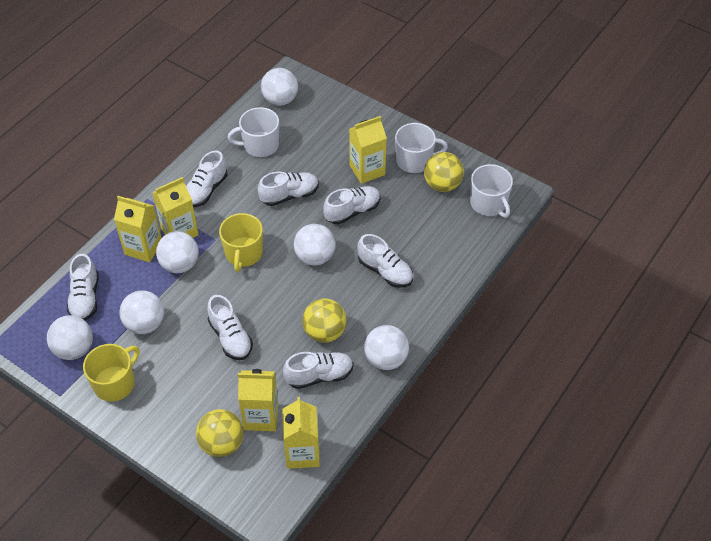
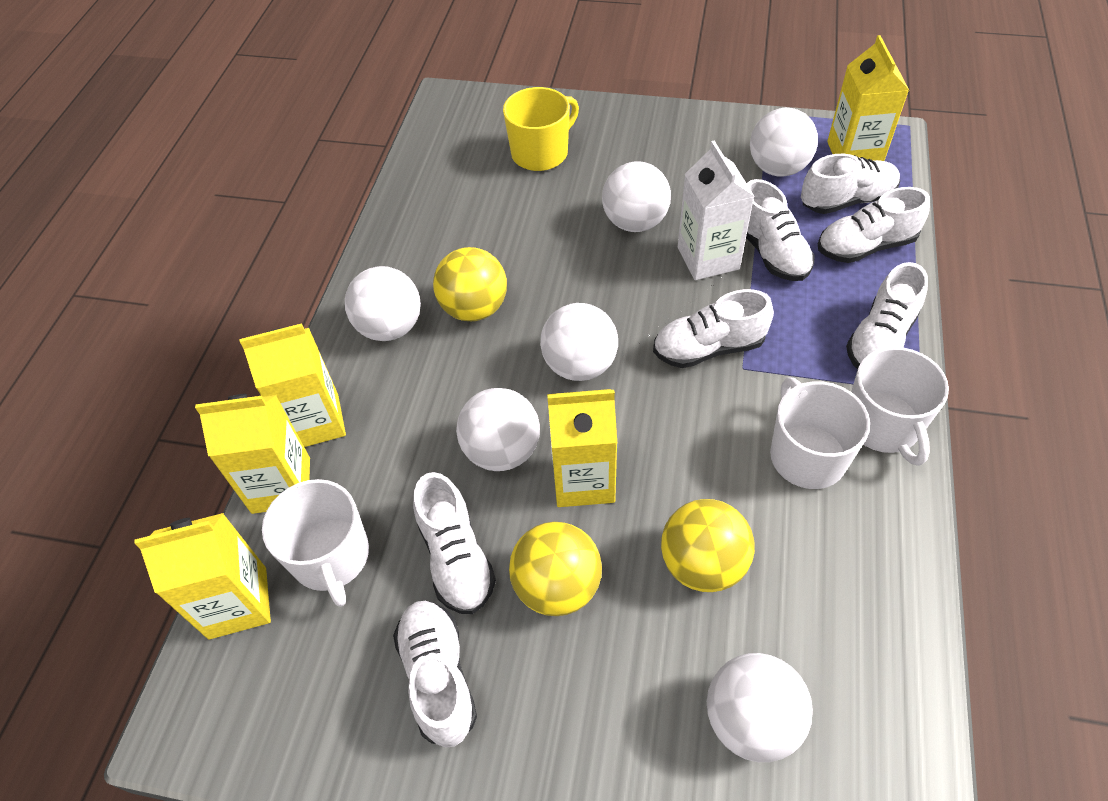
white carton: none = 0 -> [678,141,755,280] = 1
yellow mug: [83,344,140,402] [219,213,263,272] = 2 -> [503,87,579,171] = 1

